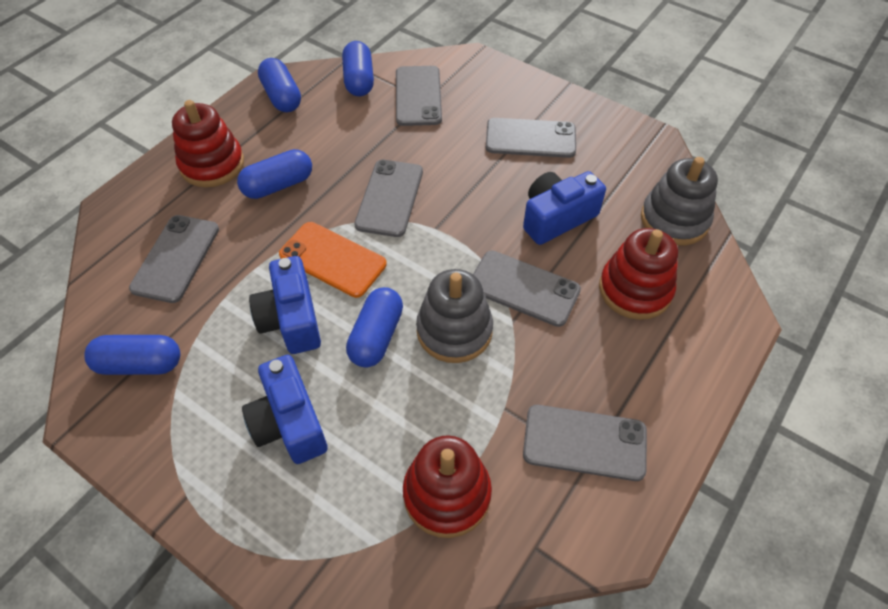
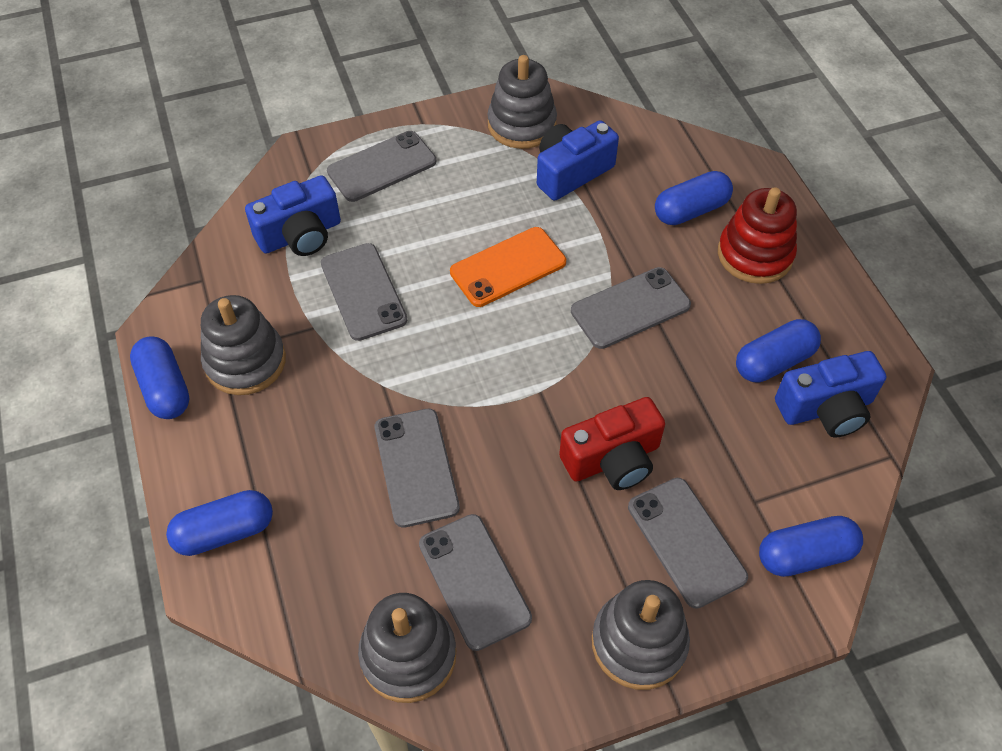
grey stacking toy: [416,269,493,363] [641,157,718,246] = 2 -> [201,295,286,395] [358,593,456,703] [488,55,557,149] [592,580,690,690] = 4
red camera: none = 0 -> [559,397,665,490] = 1
red stacking toy: [172,100,244,187] [403,435,492,538] [599,228,678,320] = 3 -> [718,187,797,284] = 1

